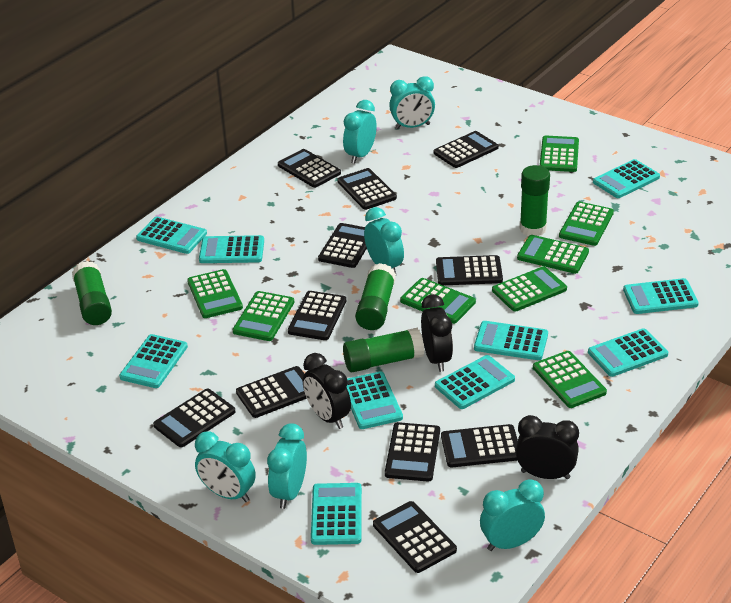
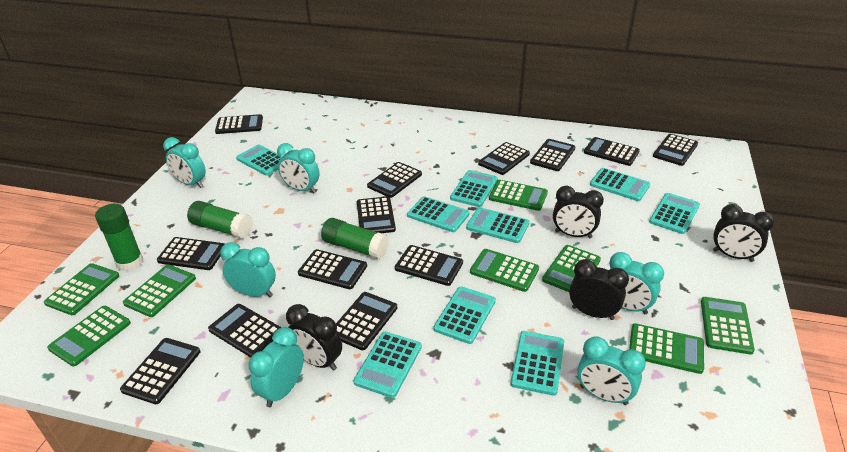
black calculator: [153,389,236,447] [236,366,307,418] [278,149,341,188] [288,291,346,340] [318,223,367,268] [337,168,397,210] [373,501,457,573] [385,422,440,482] [434,131,498,168] [436,255,503,285] [441,424,518,467] = 11 -> [120,338,200,404] [157,237,225,270] [208,304,282,358] [215,114,263,134] [298,249,367,289] [336,292,397,350] [357,196,396,233] [367,162,422,198] [395,245,463,286] [478,142,530,175] [530,139,575,171] [584,137,640,166] [653,134,698,166] = 13
black clock: [303,353,351,429] [421,294,453,372] [516,415,579,479] = 3 -> [286,304,342,371] [553,186,604,238] [569,259,629,320] [713,204,774,262] = 4
green glue stick: [72,261,112,325] [343,327,424,372] [355,263,396,330] [520,165,550,236] = 4 -> [95,204,143,271] [187,201,253,239] [321,218,389,259] = 3
turquoise calculator: [119,334,188,388] [136,216,207,254] [199,235,264,263] [311,483,362,545] [347,371,403,429] [435,355,515,409] [474,321,548,360] [588,328,668,377] [593,159,660,198] [623,278,699,314] = 10 -> [236,145,282,176] [353,332,422,398] [407,196,470,232] [433,286,496,344] [450,170,498,207] [466,207,530,243] [510,331,564,396] [590,168,650,201] [649,193,700,234] = 9

